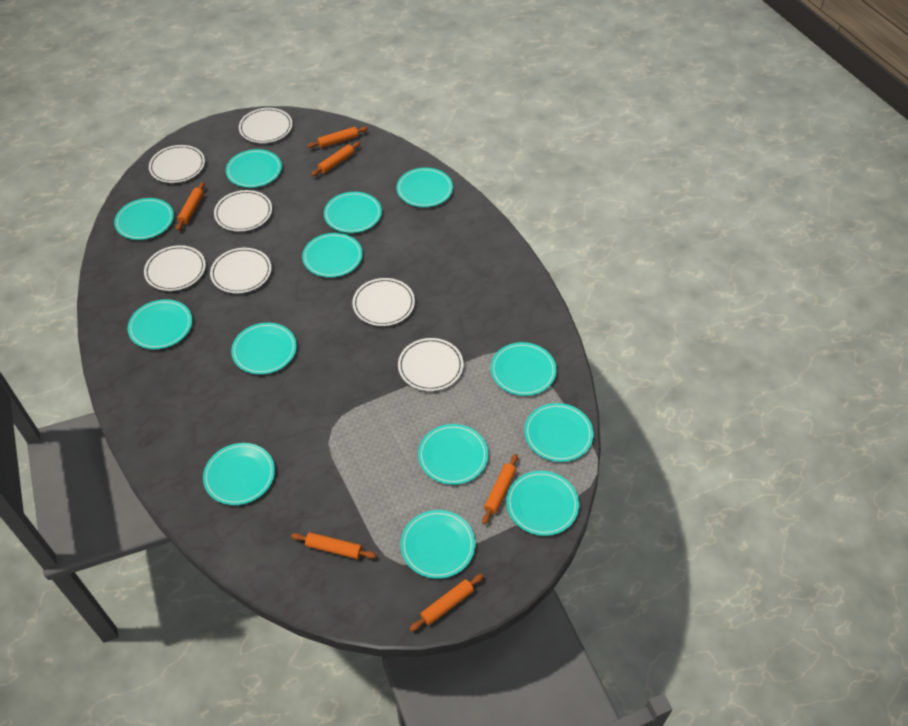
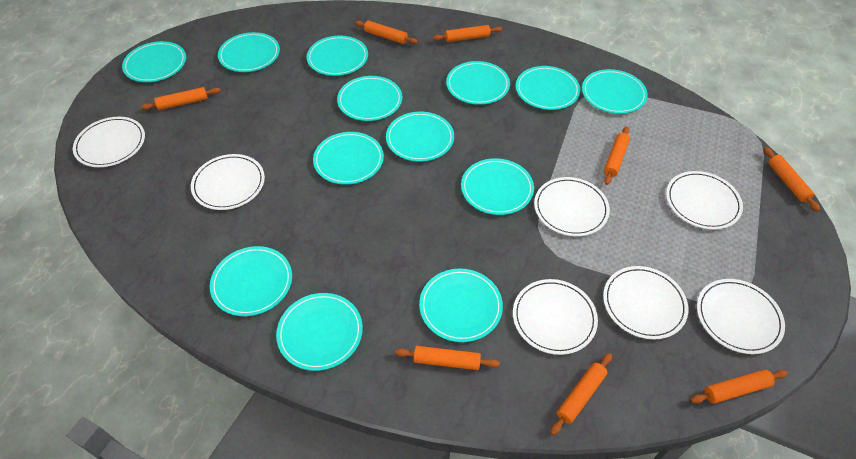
orange rolling pin: [176,182,205,231] [291,533,376,559] [307,127,368,148] [311,142,361,176] [410,574,484,631] [482,454,518,524] = 6 -> [141,87,221,110] [355,21,418,44] [395,346,500,370] [433,25,502,42] [550,353,612,435] [604,126,630,185] [690,369,788,404] [764,147,820,212] = 8

